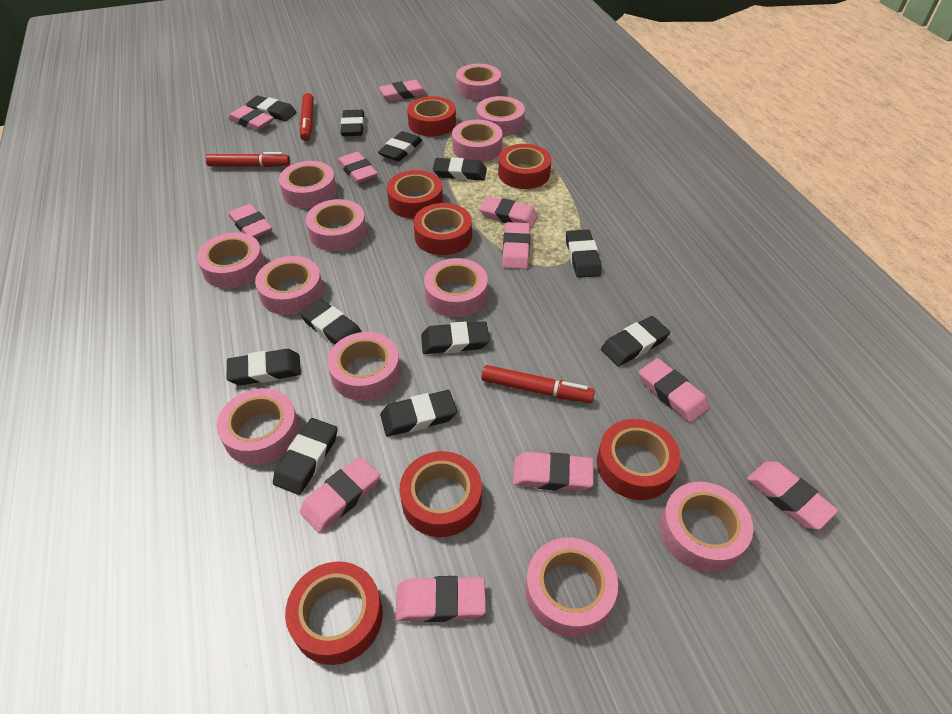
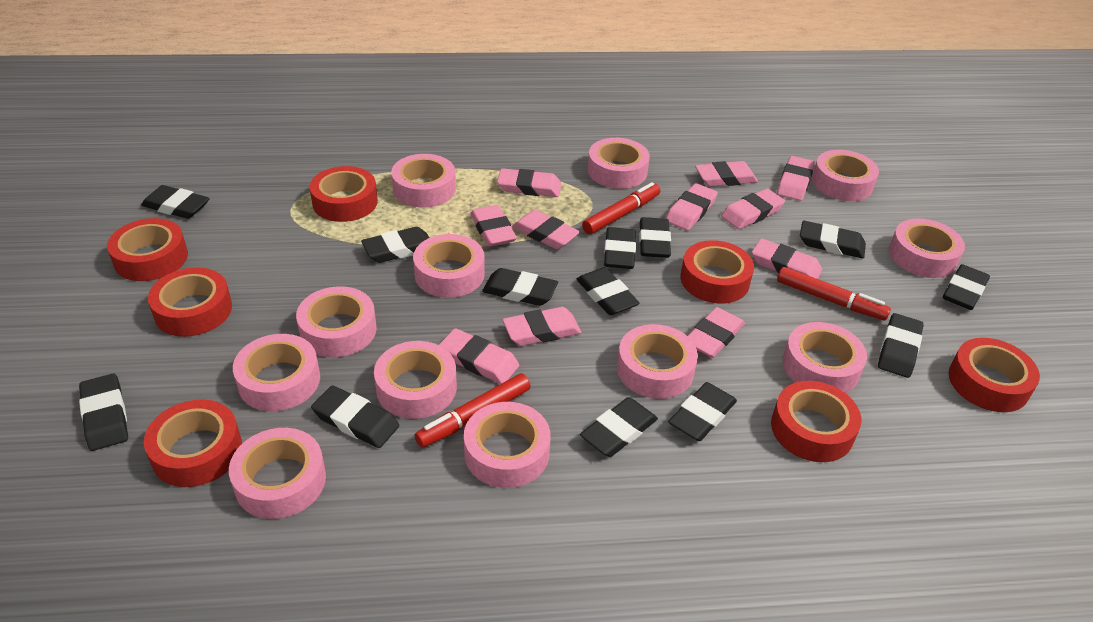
black eraser: [227,349,301,385] [246,96,297,121] [273,418,338,495] [300,299,362,345] [340,110,364,136] [378,131,422,161] [380,390,457,437] [421,321,490,354] [433,157,487,181] [566,229,602,278] [601,316,670,366] = 11 -> [79,374,128,451] [141,185,210,219] [311,385,399,448] [361,227,429,263] [482,268,558,306] [577,267,640,315] [580,397,658,457] [604,227,636,269] [639,217,671,258] [668,382,737,441] [800,221,866,259] [878,313,924,378] [943,264,990,310] = 13

